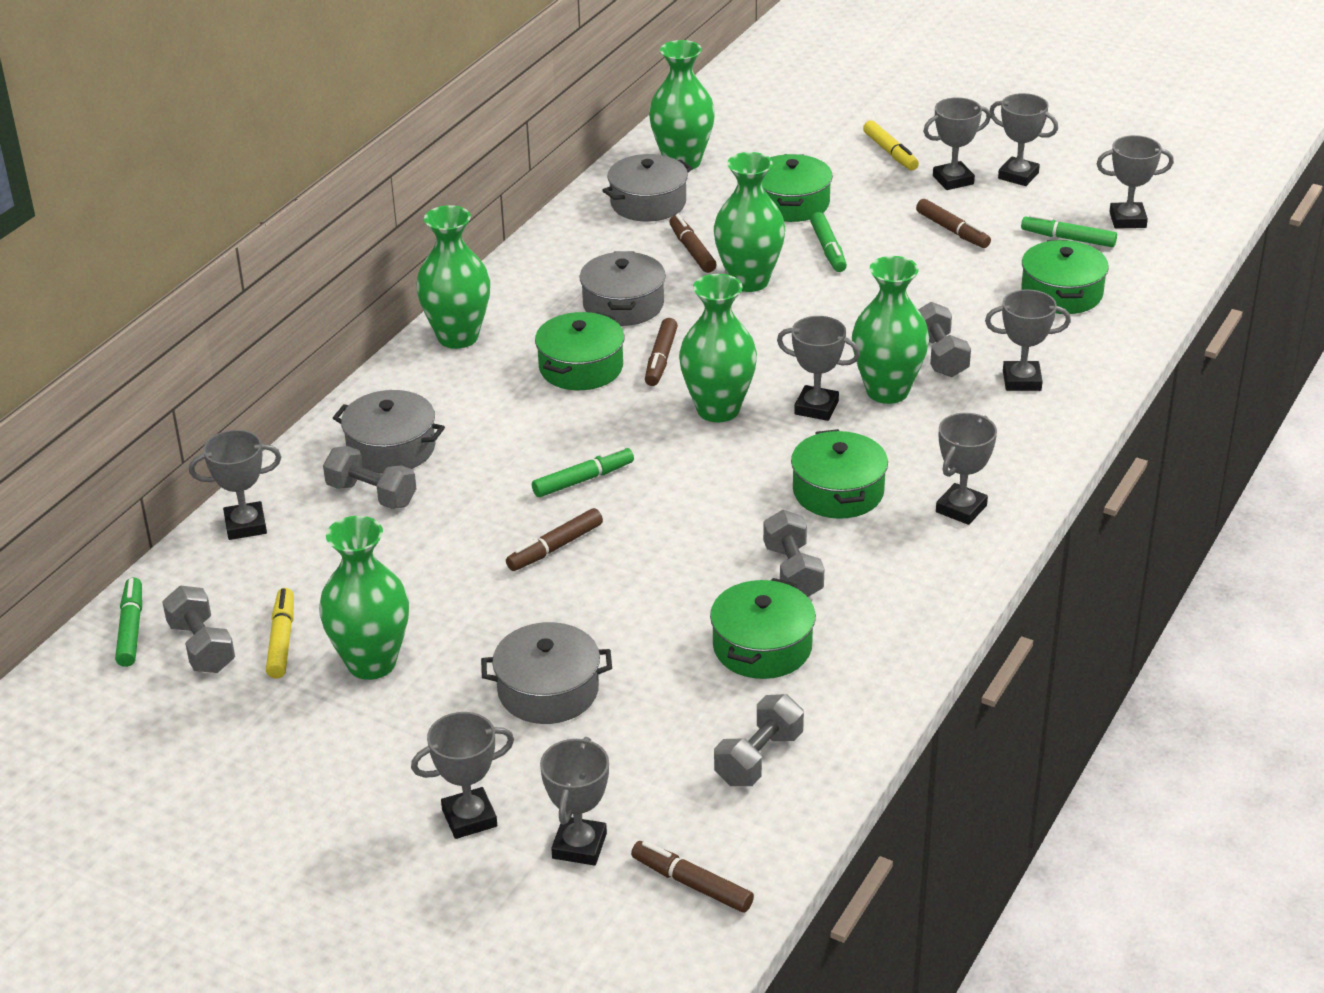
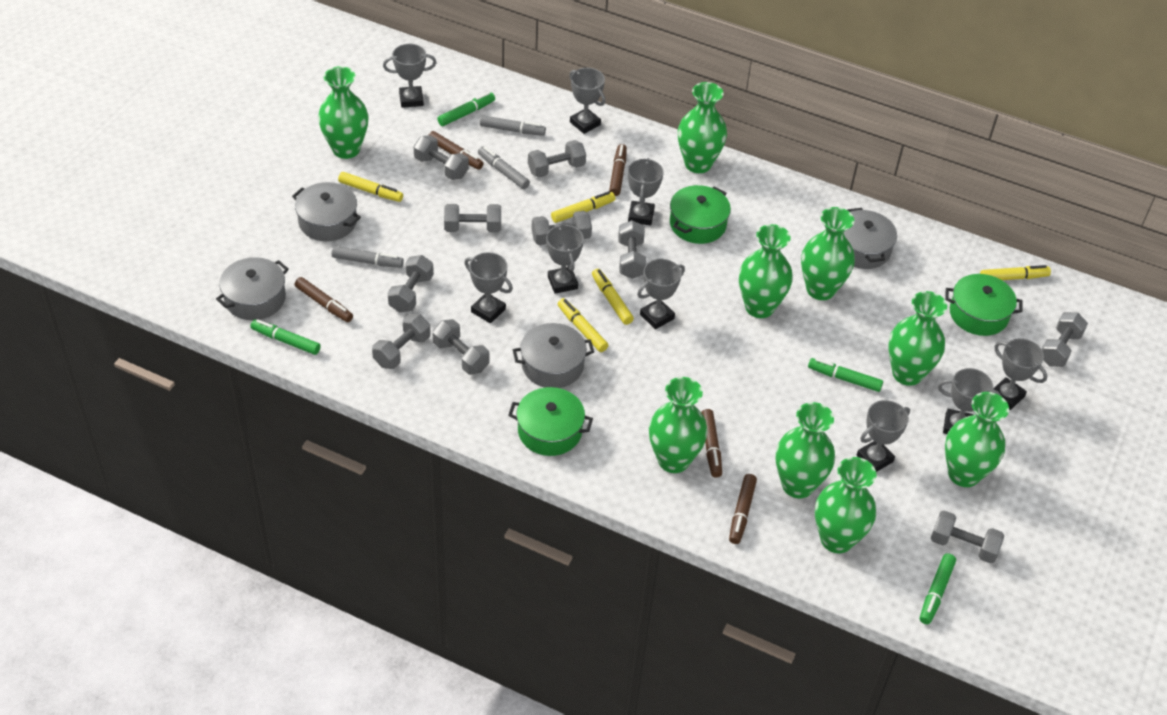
green pot: [535,312,624,390] [710,578,816,679] [762,154,833,222] [791,429,888,519] [1021,240,1109,314] = 5 -> [508,387,593,456] [670,185,731,244] [945,274,1023,336] = 3
green vase: [319,516,409,680] [416,205,490,349] [649,40,715,170] [679,274,757,422] [714,152,785,292] [852,256,929,404] = 6 -> [318,66,368,159] [649,377,708,473] [678,82,727,173] [739,224,793,318] [775,402,835,498] [801,207,855,300] [815,457,877,553] [888,291,947,386] [945,392,1009,487] = 9
grey dumbbell: [162,586,235,673] [323,446,416,509] [714,694,804,786] [763,510,825,597] [918,302,971,377] = 5 -> [372,314,431,369] [388,255,434,313] [414,135,469,180] [432,319,490,375] [444,204,501,232] [528,140,586,178] [532,211,592,245] [618,220,646,279] [931,510,1004,564] [1042,312,1088,367] = 10
grey marker: none = 0 -> [331,246,404,268] [478,146,530,189] [480,115,546,136] = 3
yellow marker: [266,588,294,679] [863,120,919,170] = 2 -> [338,172,403,202] [551,191,615,223] [558,298,608,352] [592,269,634,325] [980,265,1051,280] = 5

